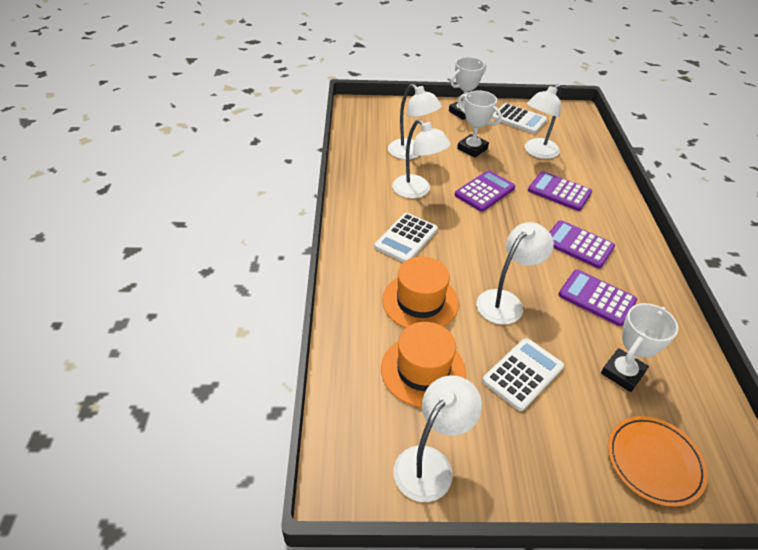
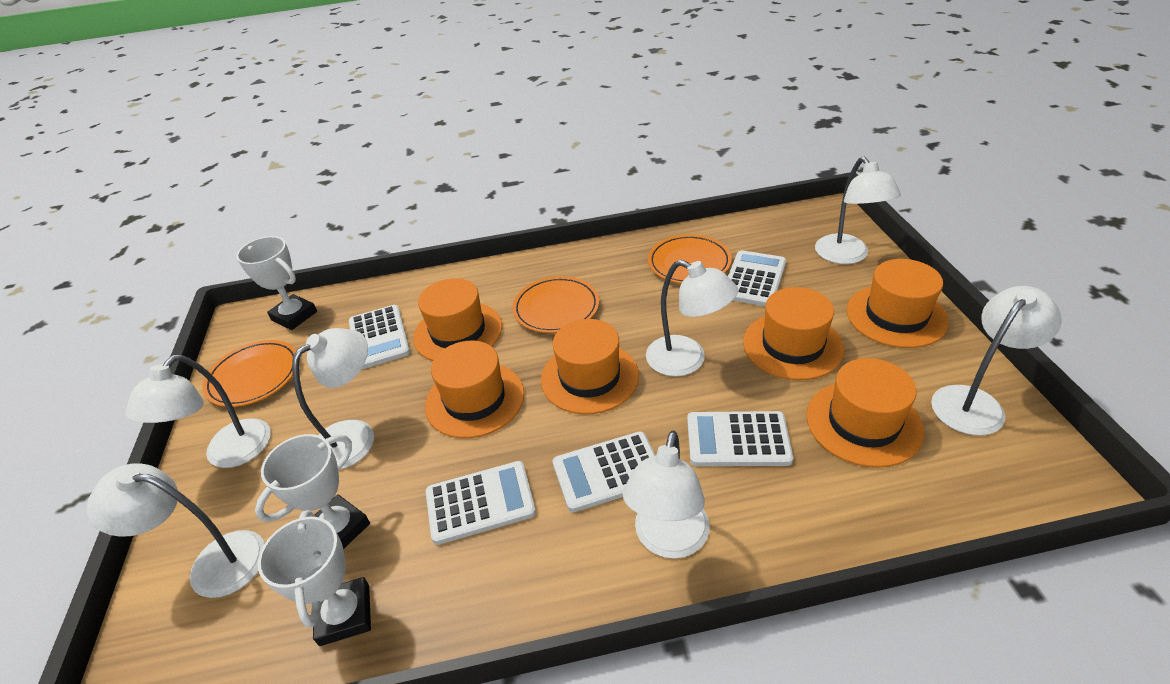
orange hat: [381,322,466,407] [382,257,459,328] = 2 -> [413,278,502,361] [425,341,524,438] [541,319,639,414] [743,287,844,380] [806,358,924,468] [847,259,949,348] = 6
orange plate: [608,416,708,507] = 1 -> [203,340,296,407] [512,276,599,333] [648,234,732,284] = 3
purple calculator: [455,170,515,212] [528,171,592,211] [550,220,615,268] [558,269,637,326] = 4 -> none = 0
white calculator: [374,213,438,262] [482,338,564,411] [492,103,547,134] = 3 -> [349,305,410,370] [426,461,536,545] [552,431,656,512] [687,411,793,466] [728,250,786,306] = 5
white lamp: [388,84,442,159] [392,119,451,198] [394,375,482,502] [477,222,554,325] [525,84,561,159] = 5 -> [87,463,265,598] [125,355,271,468] [292,328,374,469] [623,430,710,559] [646,260,738,377] [815,157,901,264] [931,286,1062,436] = 7

